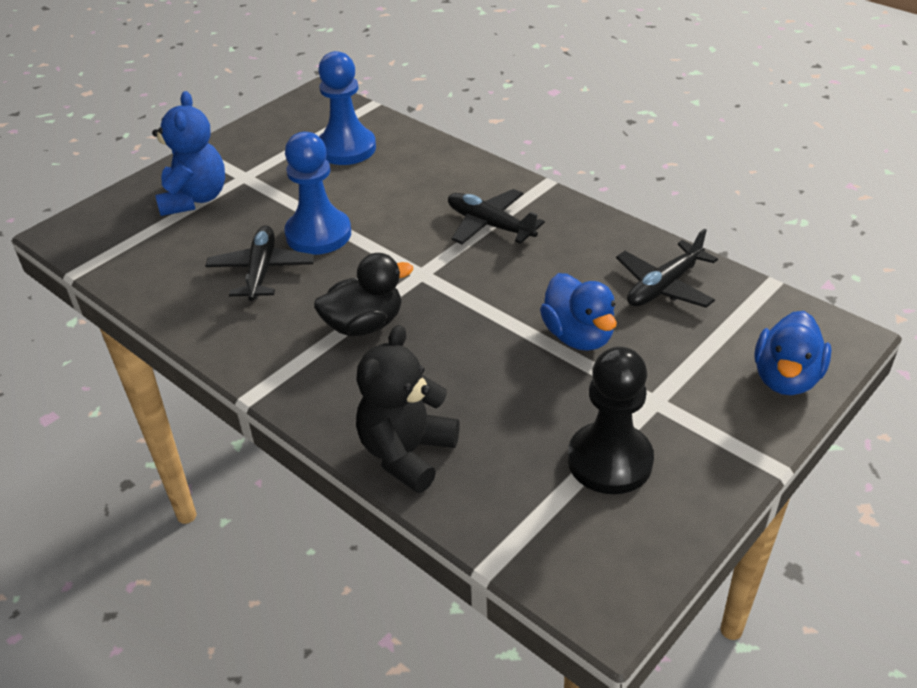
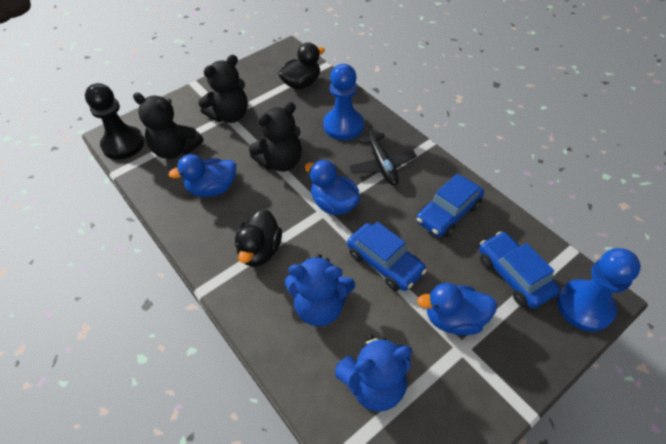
black duck: [314,253,413,336] = 1 -> [235,208,282,267] [278,42,325,89] = 2
black plane: [205,225,315,301] [448,189,545,244] [616,228,718,308] = 3 -> [349,124,417,186] = 1
black teddy bear: [356,325,460,493] = 1 -> [133,93,204,159] [198,55,248,123] [249,102,302,172] = 3
blue car: none = 0 -> [347,222,427,291] [416,174,484,238] [479,231,560,309] = 3
blue duck: [540,273,617,351] [754,311,832,395] = 2 -> [169,154,236,197] [304,160,360,215] [417,283,497,335] = 3
blue teddy bear: [152,91,225,216] = 1 -> [285,254,355,326] [335,335,412,412] = 2

